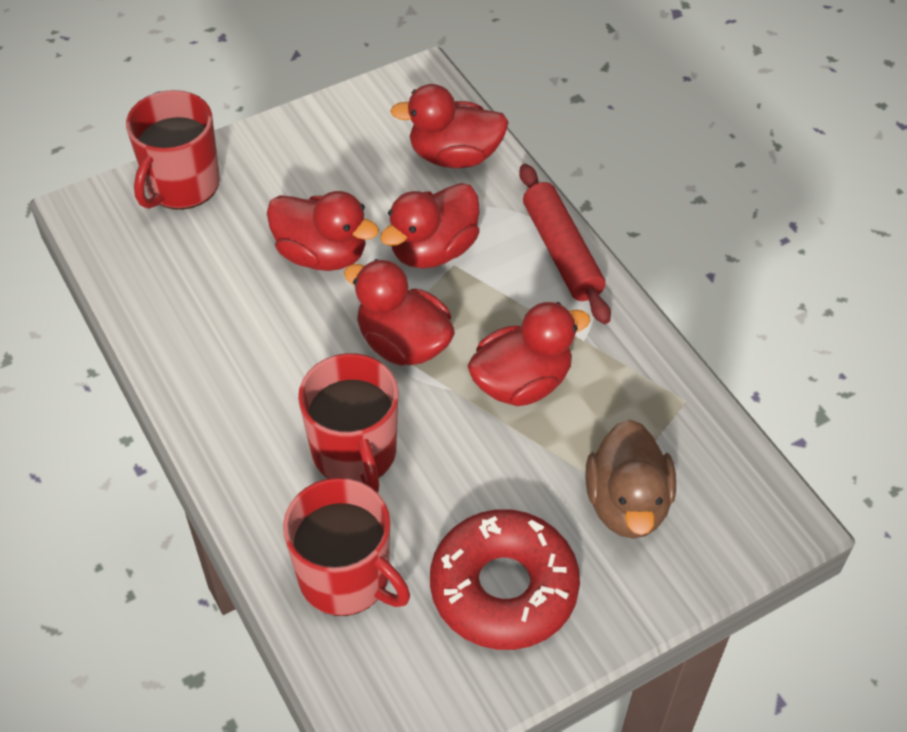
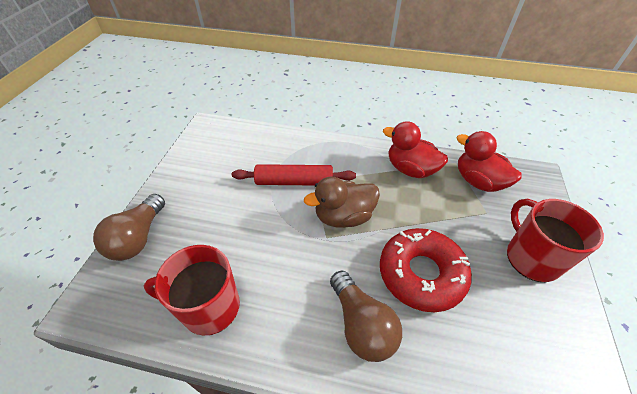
brown light bulb: none = 0 -> [93,194,165,261] [330,271,402,362] = 2
red duck: [267,191,379,271] [344,259,455,366] [380,183,480,269] [390,84,509,168] [468,302,591,406] = 5 -> [383,121,448,178] [456,131,522,192] = 2
red mug: [126,90,220,210] [283,478,410,616] [298,353,399,493] = 3 -> [144,245,240,335] [507,199,604,282] = 2

